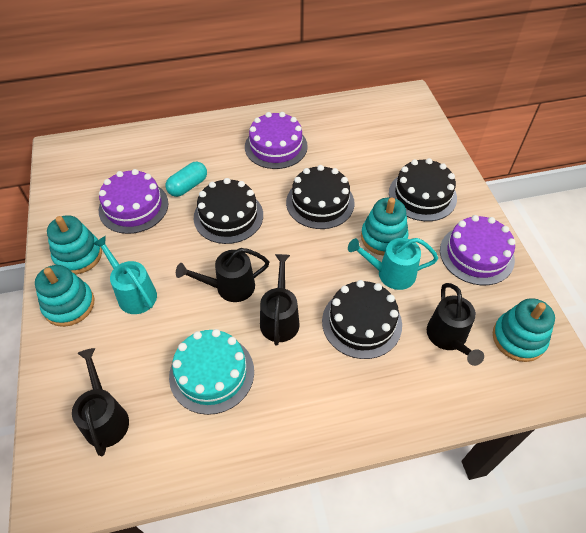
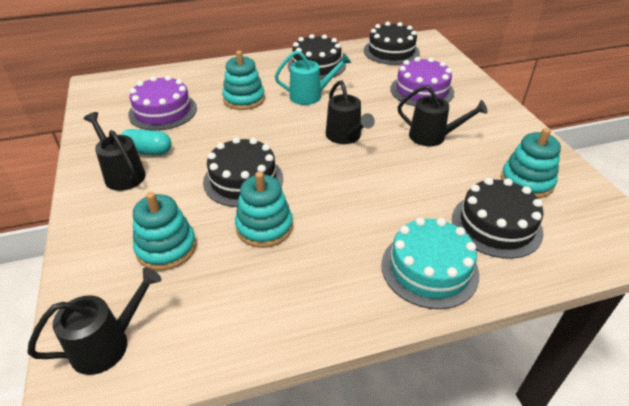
purple cake: [99,169,169,234] [245,112,308,169] [440,215,516,285] = 3 -> [128,75,197,131] [390,57,454,106] = 2
turquoise watering can: [92,236,157,314] [348,238,438,290] = 2 -> [275,51,351,105] = 1

